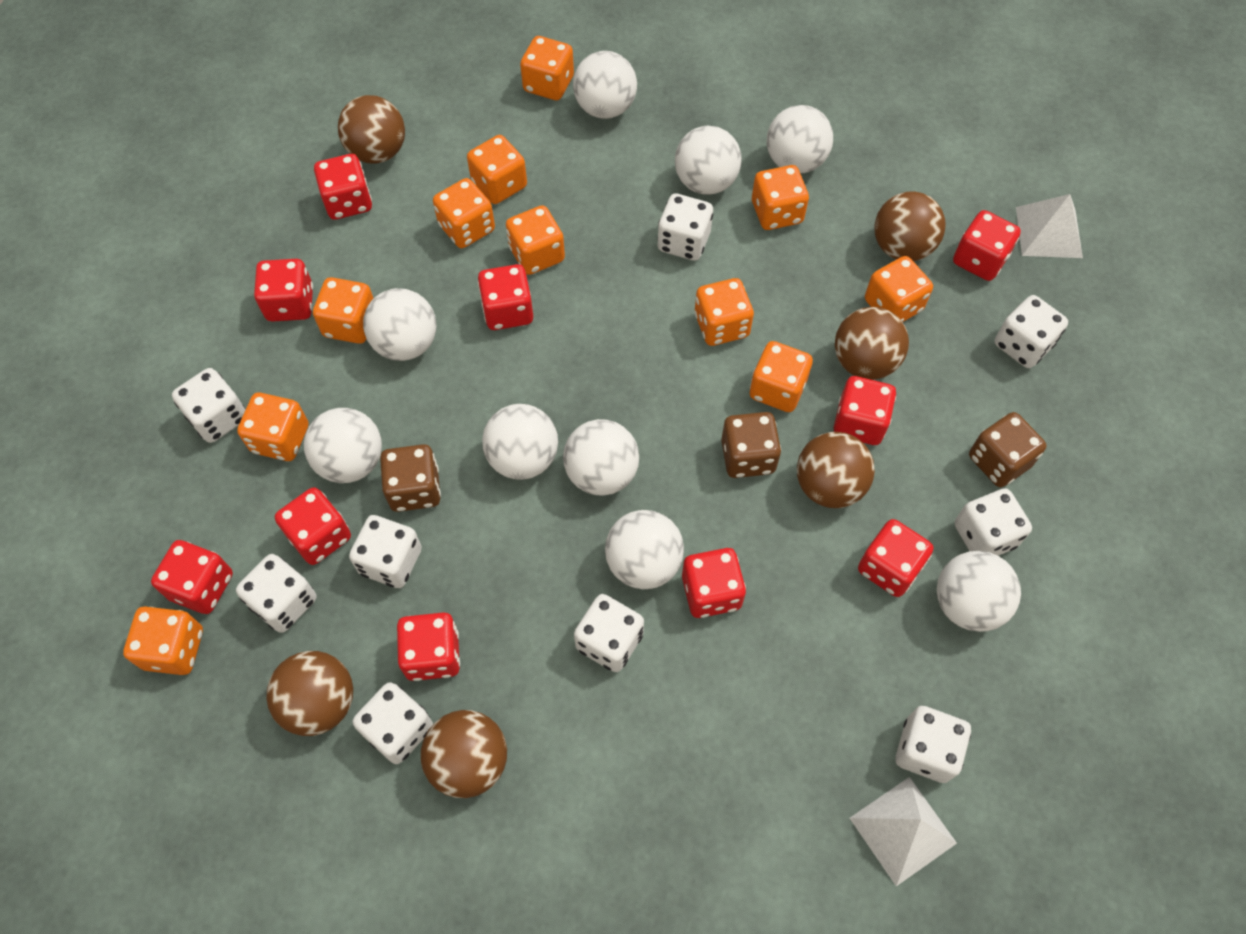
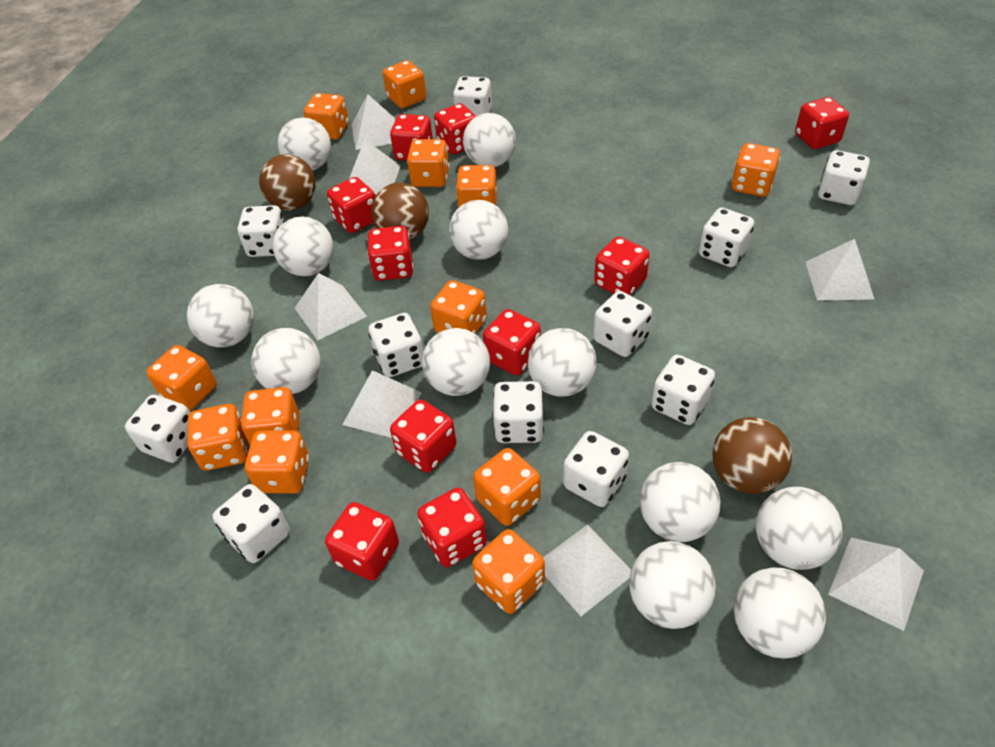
brown ball: [266,651,353,736] [338,95,405,164] [421,710,507,798] [797,432,875,508] [835,307,909,380] [874,191,945,261] = 6 -> [259,154,316,210] [371,182,429,239] [712,417,792,494] = 3
brown dice: [380,444,441,512] [721,412,781,478] [969,412,1047,487] = 3 -> none = 0
orange dice: [123,606,203,675] [237,392,308,461] [313,277,374,344] [433,178,495,248] [467,135,527,204] [506,205,565,275] [520,36,574,100] [695,278,754,346] [750,341,813,412] [752,165,809,230] [865,256,933,322] = 11 -> [146,345,217,411] [187,404,248,471] [241,387,300,444] [245,430,309,493] [304,93,349,140] [383,60,426,108] [407,139,449,187] [430,280,487,334] [456,165,497,208] [472,529,545,614] [473,448,541,526] [732,143,780,197] = 12
white ball: [304,408,382,483] [363,288,436,361] [482,404,558,480] [563,419,639,496] [573,51,637,119] [605,510,684,589] [675,126,742,195] [767,105,833,174] [937,551,1021,632] = 9 -> [187,284,254,347] [251,328,321,394] [273,216,333,276] [278,118,331,171] [422,328,490,396] [449,200,508,260] [463,113,516,167] [528,328,597,397] [629,541,716,629] [639,462,721,542] [734,568,826,659] [756,487,843,570] = 12
white dice: [172,368,245,443] [236,554,317,633] [349,515,422,588] [353,682,433,764] [574,594,644,672] [657,193,713,261] [895,706,971,783] [954,488,1032,556] [994,295,1068,368] = 9 -> [125,395,190,463] [212,484,290,563] [238,205,284,257] [368,313,423,377] [453,76,492,116] [492,381,544,443] [563,431,629,507] [593,291,652,357] [652,355,715,425] [699,208,754,267] [818,150,870,205] = 11
white pyramid: [850,777,957,886] [1016,194,1083,258] = 2 -> [295,273,367,341] [342,370,422,438] [349,139,401,194] [351,94,395,150] [543,524,631,616] [806,239,875,300] [828,538,924,631] = 7

